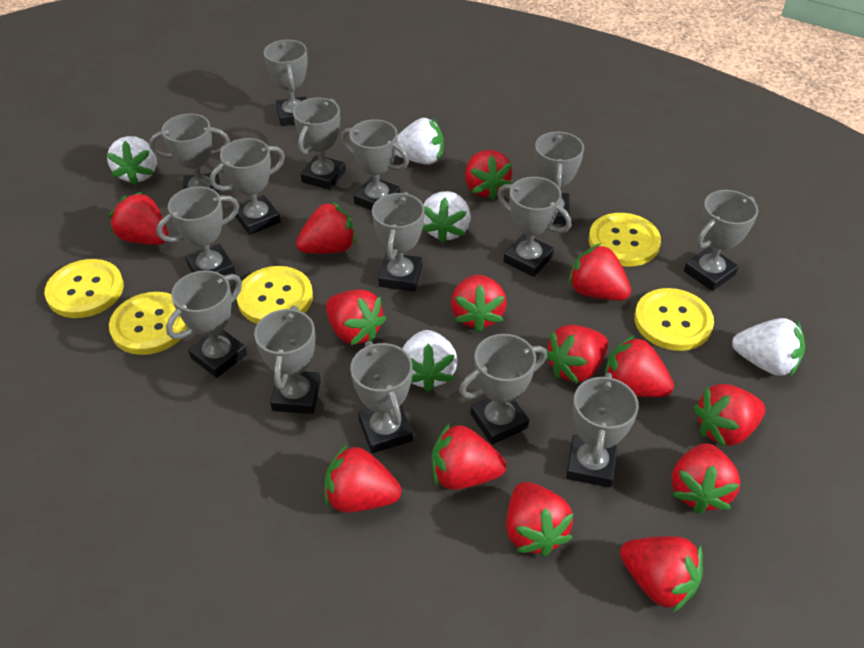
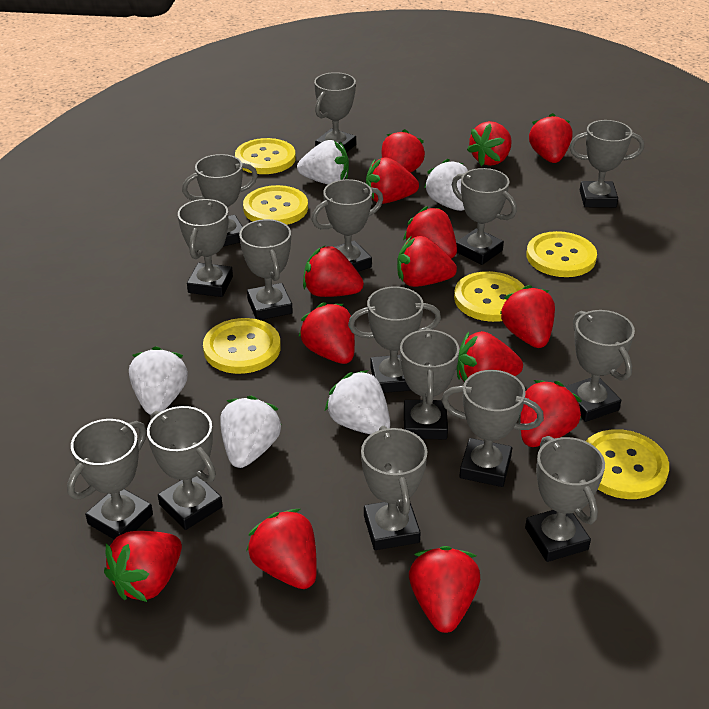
yellow button: [44,259,124,318] [109,292,188,355] [236,266,313,324] [589,213,661,266] [634,288,714,351] = 5 -> [203,318,281,374] [235,138,296,174] [243,185,308,225] [454,271,525,322] [527,231,597,277] [586,429,669,499] = 6

